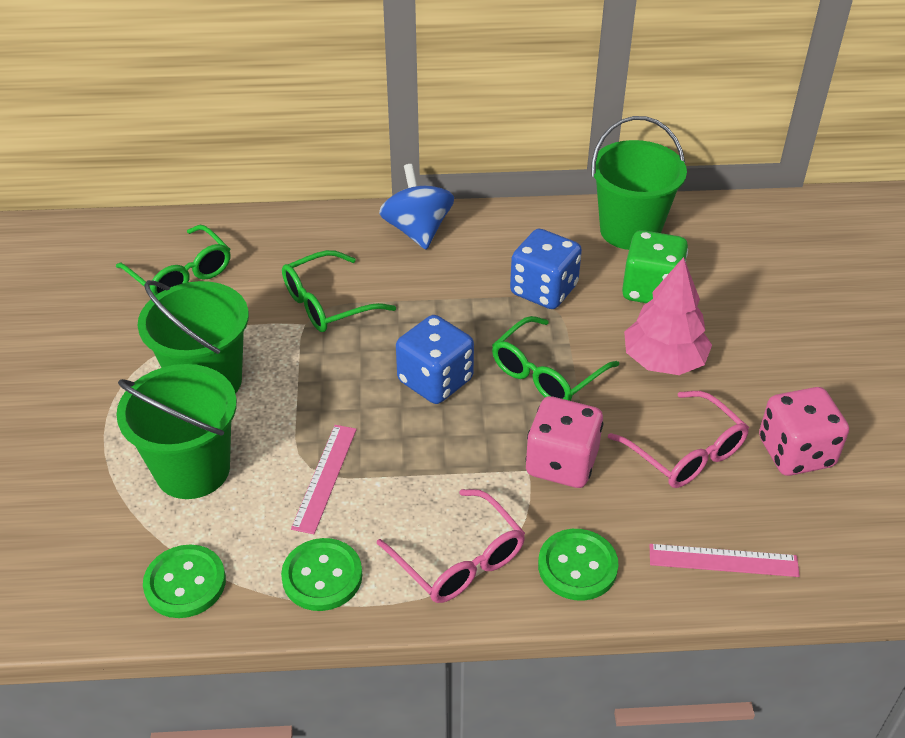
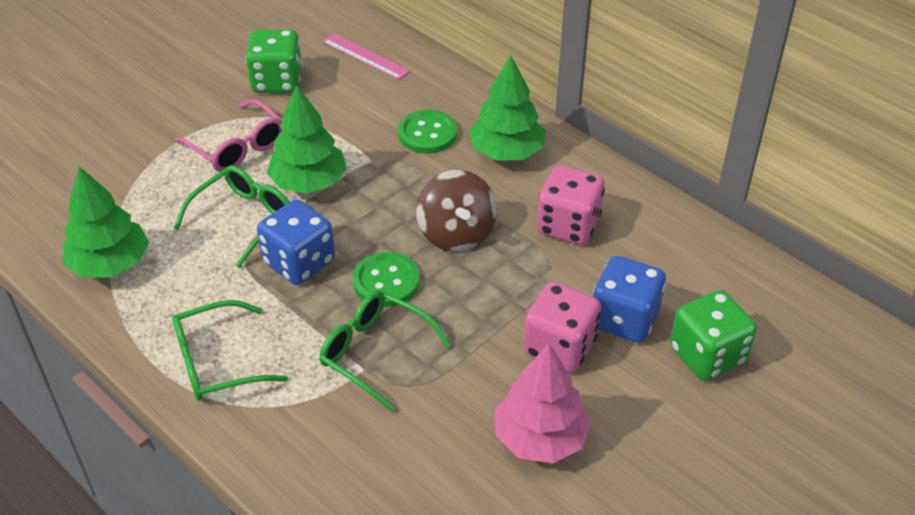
blue spinning top: [379,164,454,250] = 1 -> none = 0
brown spinning top: none = 0 -> [416,170,497,252] = 1
green bucket: [116,364,237,499] [138,280,249,394] [591,116,687,250] = 3 -> none = 0
green button: [143,545,226,618] [281,538,362,611] [538,529,619,601] = 3 -> [353,252,420,307] [398,110,457,154] = 2
green dice: [622,230,688,303] = 1 -> [246,29,302,93] [670,290,757,381] = 2
green tree: none = 0 -> [62,166,149,278] [267,85,347,194] [469,55,546,161] = 3
pink glasses: [377,489,525,603] [608,391,749,488] = 2 -> [175,99,283,172] = 1
pink ruler: [291,425,357,534] [650,544,800,577] = 2 -> [322,33,410,80] = 1

